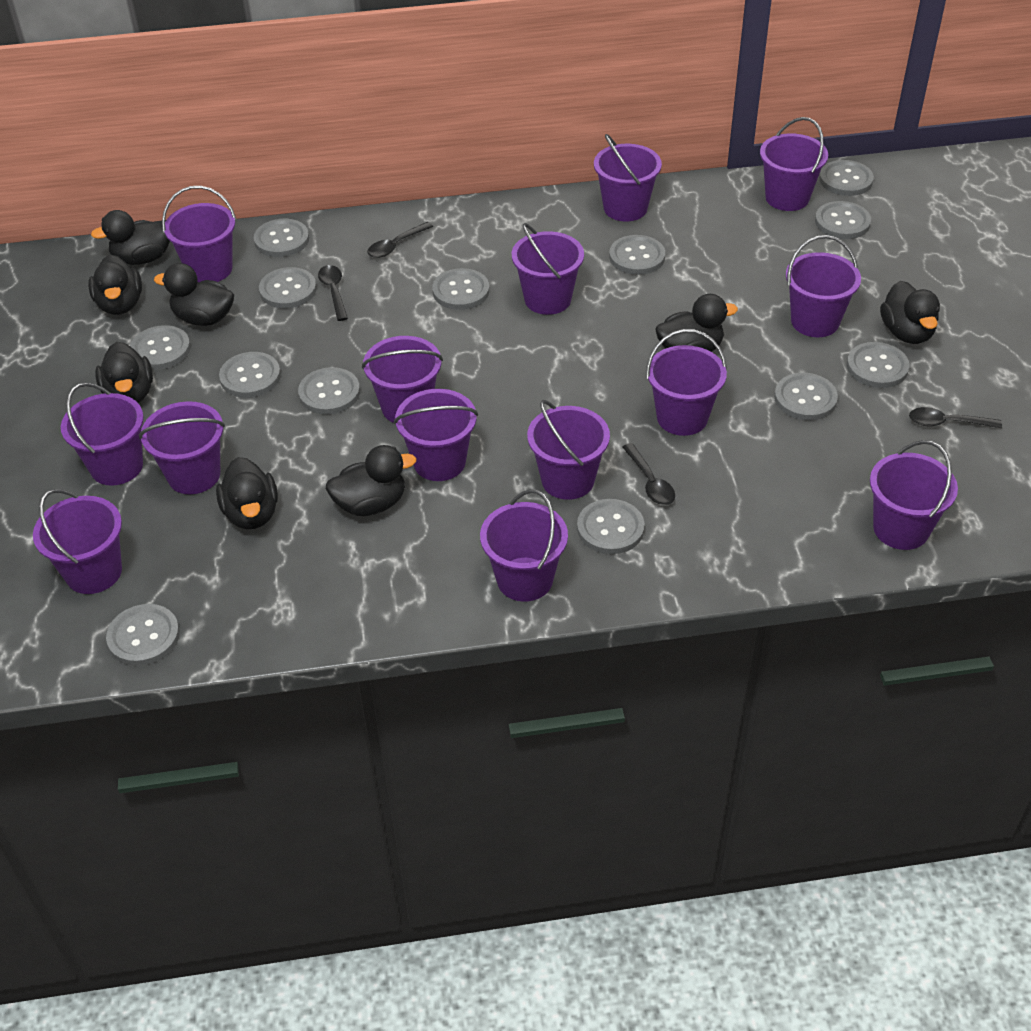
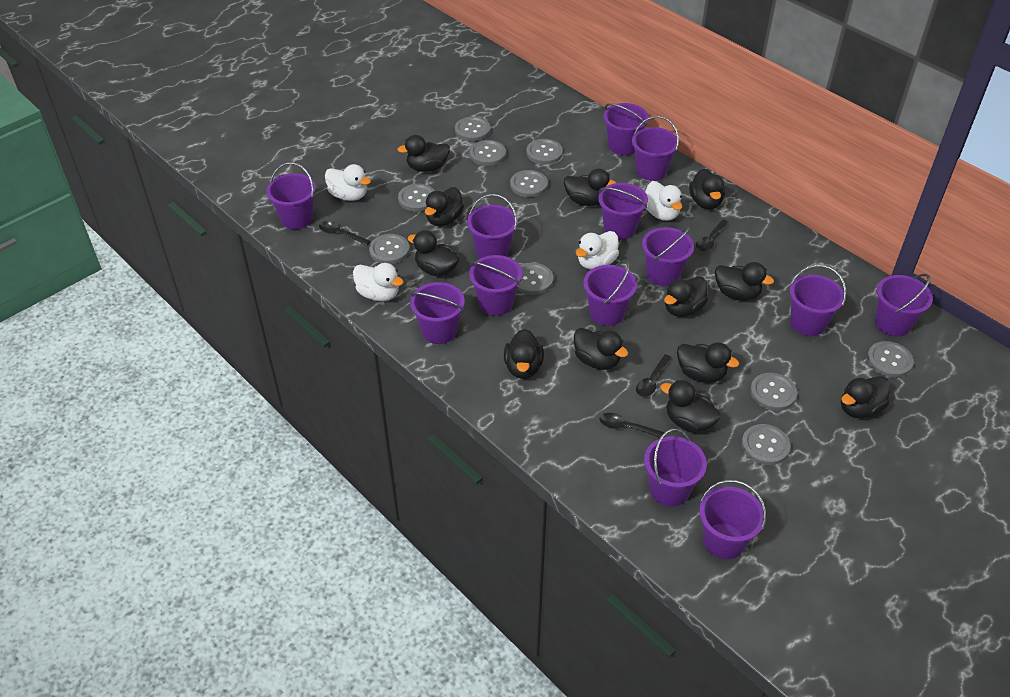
black duck: [88,255,142,315] [91,210,170,265] [95,342,153,403] [154,263,234,326] [216,457,278,529] [326,445,417,516] [655,294,738,352] [880,281,940,344] = 8 -> [397,135,450,172] [407,230,459,277] [425,187,464,227] [504,329,544,379] [564,168,616,206] [574,328,628,370] [660,380,721,433] [664,276,708,317] [677,342,739,383] [689,169,725,209] [715,262,774,301] [841,376,890,418] = 12
grey button: [106,604,180,666] [130,325,190,370] [219,352,281,398] [254,219,309,257] [259,267,316,309] [298,367,360,414] [432,268,489,310] [577,499,645,554] [609,235,665,275] [774,373,838,420] [815,201,871,239] [819,160,874,196] [847,342,909,388] = 13 -> [369,234,410,264] [398,184,435,212] [455,117,490,141] [469,140,506,166] [510,170,548,197] [517,263,553,295] [526,139,563,165] [742,424,790,465] [750,373,797,411] [867,341,914,378] = 10
purple bucket: [33,489,122,594] [61,382,144,486] [139,401,225,494] [162,186,236,282] [362,336,443,423] [394,389,478,481] [480,489,568,602] [512,223,584,315] [527,400,610,500] [594,134,662,221] [646,329,727,436] [760,117,828,211] [786,235,861,337] [870,440,958,550] = 14 -> [266,162,316,229] [410,282,465,344] [467,194,518,259] [469,255,522,316] [583,260,637,326] [598,183,648,239] [603,103,649,155] [632,116,679,181] [642,227,694,286] [644,429,707,507] [699,480,766,559] [789,265,846,336] [875,274,933,336] = 13
white duck: none = 0 -> [325,164,371,201] [353,263,404,301] [576,231,619,270] [645,181,682,221] = 4

